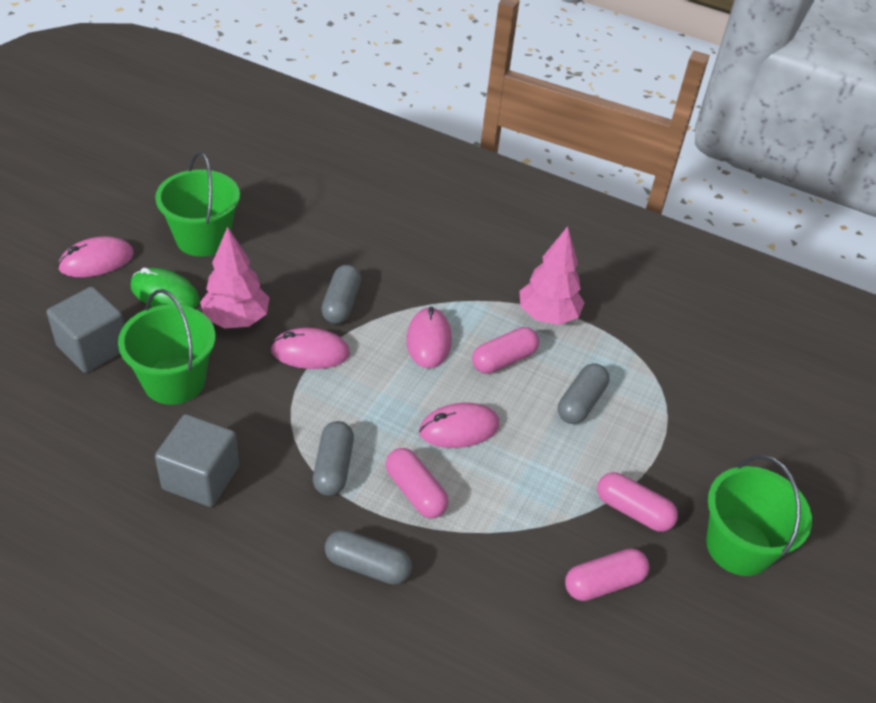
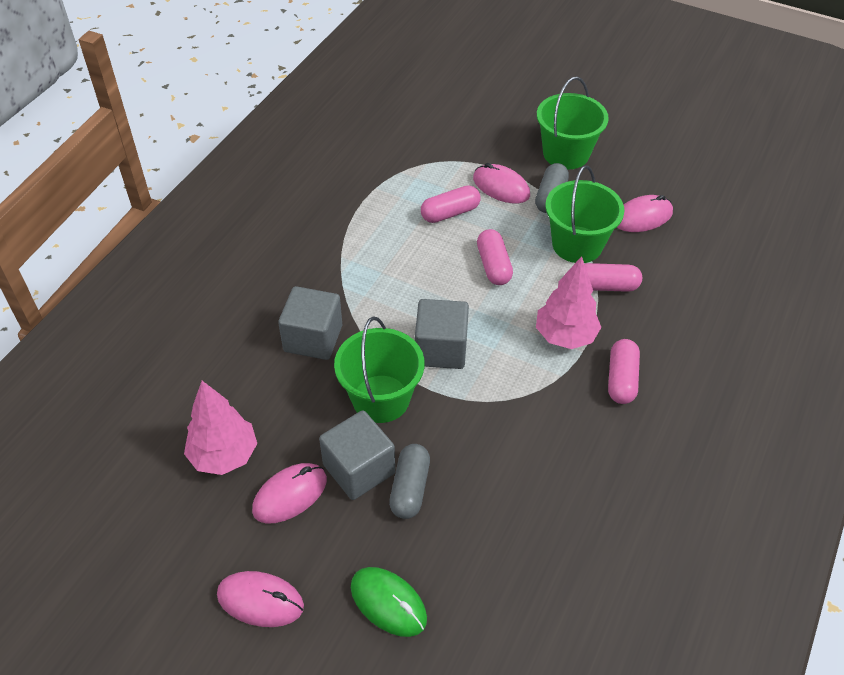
grey capsule: [313,421,354,496] [321,265,361,324] [325,530,412,585] [558,363,609,424] = 4 -> [389,444,430,519] [535,163,569,213] = 2
grey cube: [47,287,124,373] [155,414,239,507] = 2 -> [278,286,342,360] [319,410,395,500] [415,299,469,369] = 3

